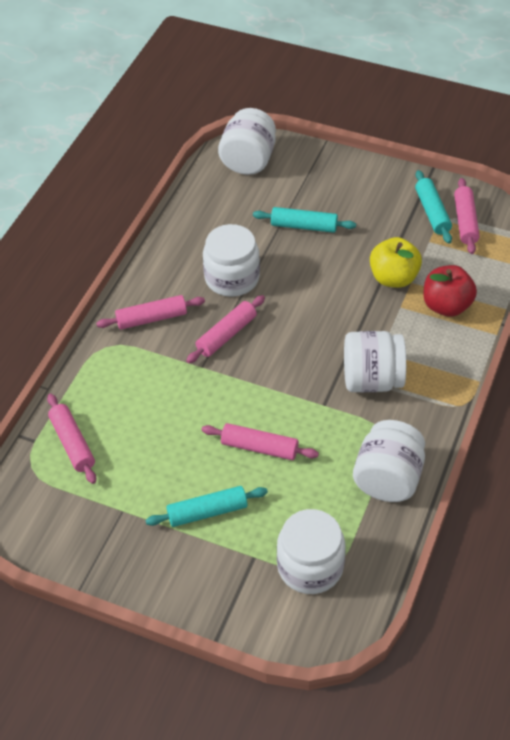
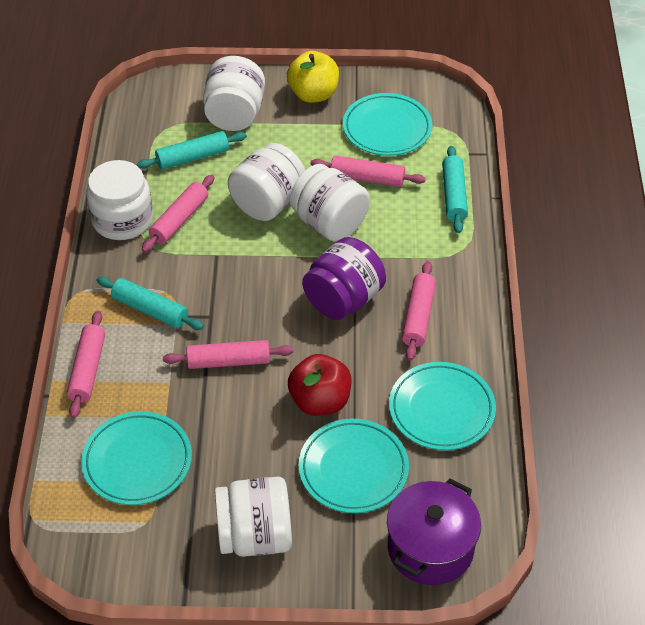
purple jar: none = 0 -> [302,237,386,320] = 1
purple pot: none = 0 -> [387,478,481,585] = 1
turquoise plate: none = 0 -> [81,411,192,505] [299,419,409,513] [343,93,432,156] [389,362,496,450] = 4

